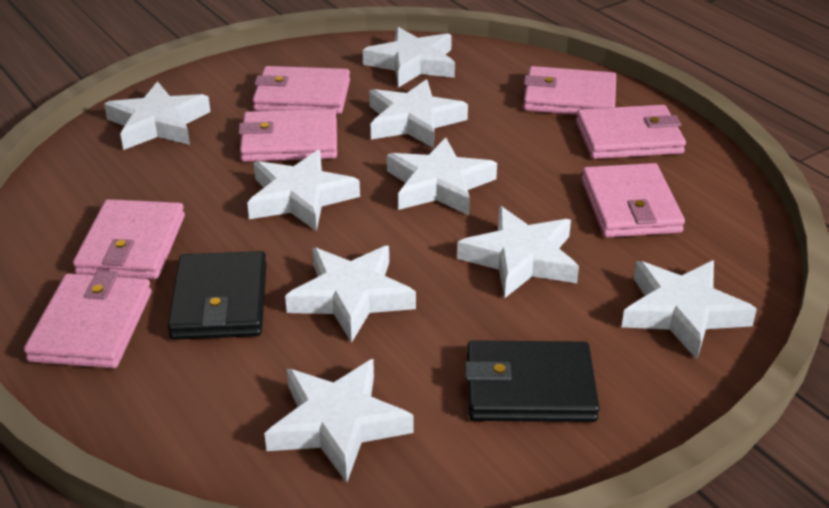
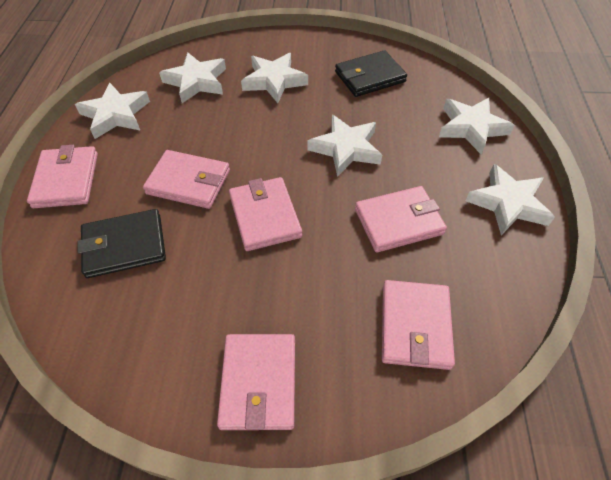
pink wallet: [24,270,152,368] [73,199,185,279] [238,109,337,162] [252,66,350,114] [523,66,616,115] [576,105,686,159] [581,163,685,237] = 7 -> [27,145,98,208] [143,150,230,209] [217,334,295,430] [229,177,302,251] [355,186,447,252] [382,280,455,370] = 6
white star: [104,81,210,150] [247,150,360,231] [264,359,413,483] [285,246,416,343] [363,27,455,88] [369,79,468,148] [387,137,497,215] [457,206,579,298] [622,260,757,359] = 9 -> [75,83,150,139] [159,52,226,103] [241,53,308,103] [307,114,382,177] [439,98,515,154] [466,164,555,235] = 6

